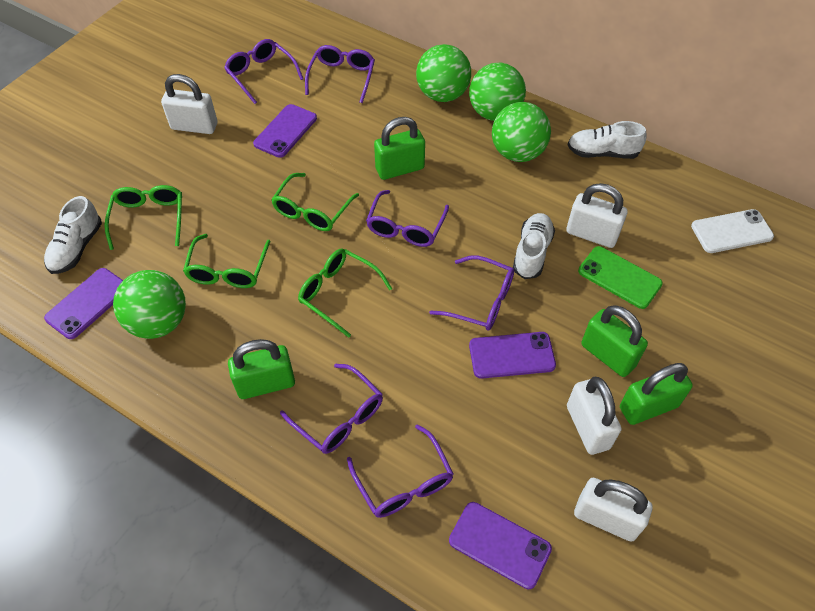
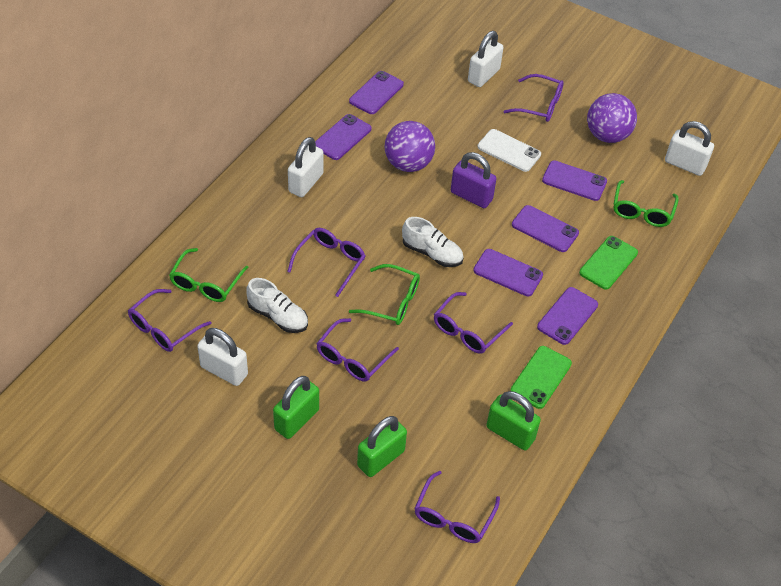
green ball: [113,270,186,339] [416,44,471,102] [469,63,526,121] [492,102,551,162] = 4 -> none = 0
green glasses: [105,185,182,250] [183,234,271,288] [271,173,359,231] [298,249,392,338] = 4 -> [169,248,249,302] [349,264,420,325] [613,180,679,227] = 3
green padlock: [228,339,295,399] [374,117,425,180] [581,305,648,377] [620,363,693,425] = 4 -> [273,376,319,439] [357,416,407,477] [486,391,541,450] = 3
green phone: [578,246,663,309] = 1 -> [510,346,572,409] [579,236,638,290] = 2
purple ball: none = 0 -> [384,121,435,172] [587,93,637,143] = 2
purple padlock: none = 0 -> [451,152,497,208] = 1
purple phone: [44,268,123,339] [253,104,317,158] [449,502,552,589] [469,332,556,379] = 4 -> [315,114,371,160] [349,71,404,114] [473,249,543,296] [512,205,579,252] [537,287,598,345] [542,160,607,201] = 6
white shoe: [44,196,102,274] [513,213,555,279] [568,121,647,159] = 3 -> [246,278,308,333] [402,217,464,267] = 2

